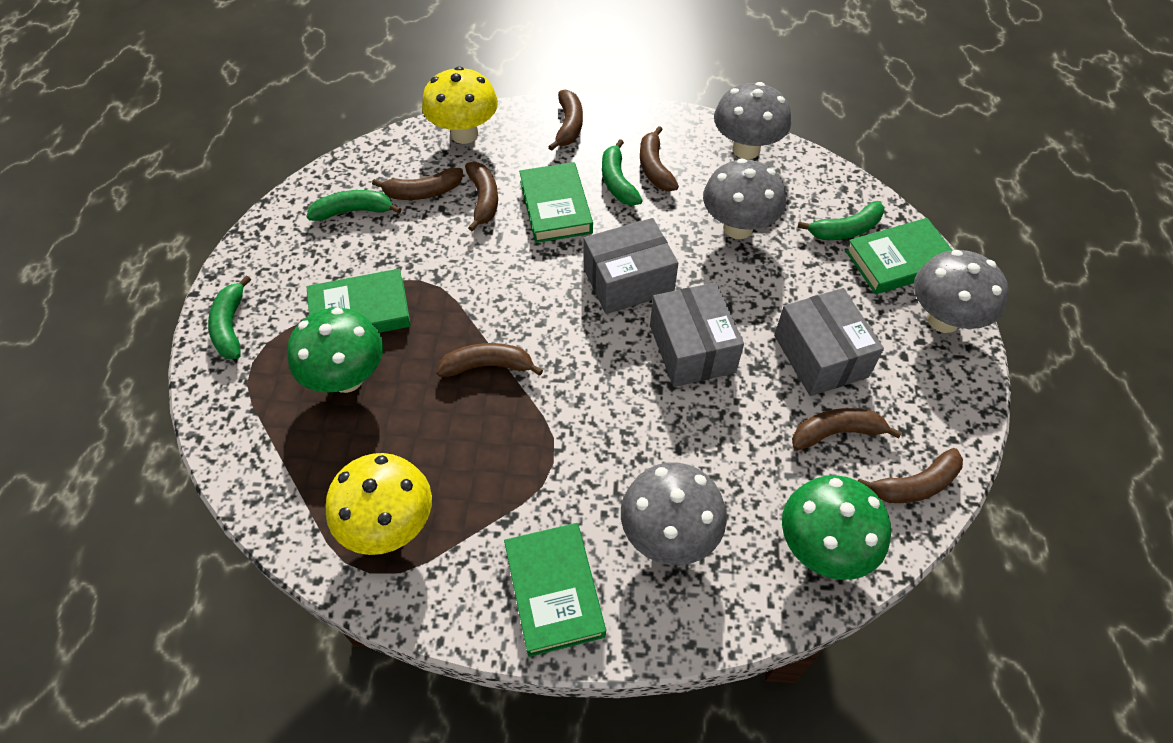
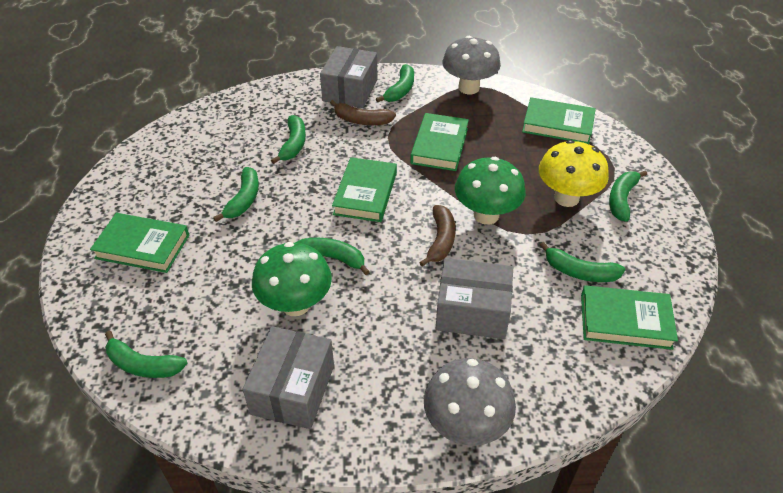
brown banana: [372,168,463,200] [436,343,543,377] [465,162,498,232] [548,90,583,151] [640,126,679,191] [792,408,902,450] [858,448,963,503] = 7 -> [330,100,396,125] [419,205,455,267] = 2
green banana: [208,275,251,359] [306,190,401,221] [602,139,643,206] [797,201,884,240] = 4 -> [105,331,187,378] [213,167,259,222] [271,115,306,164] [295,238,370,275] [376,64,414,103] [540,242,626,282] [609,171,647,222] = 7
green book: [307,269,411,333] [504,523,606,657] [519,162,593,243] [845,218,953,294] = 4 -> [90,213,189,273] [332,157,397,222] [410,113,469,171] [522,97,596,144] [581,285,678,350] = 5
grey mushroom: [621,462,727,565] [703,158,786,239] [714,82,791,159] [914,250,1008,333] = 4 -> [424,358,516,446] [442,36,501,94] = 2
yellow mushroom: [325,453,432,555] [422,66,498,144] = 2 -> [539,140,609,207] = 1

